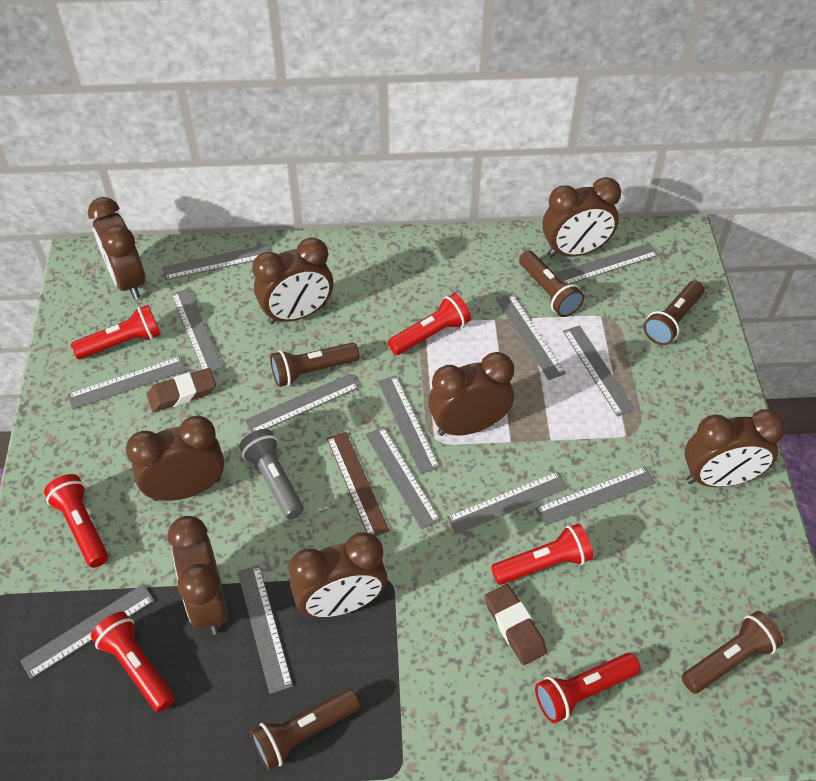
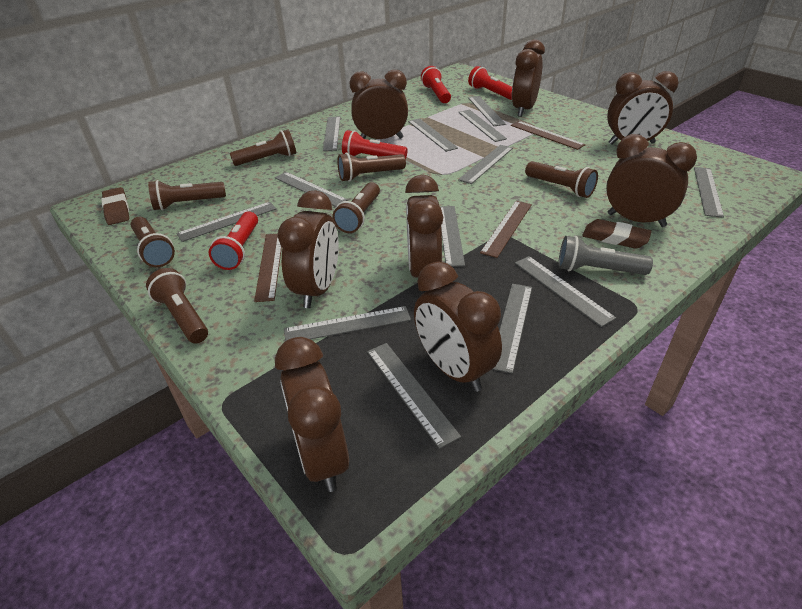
brown flashlight: [250,689,360,770] [270,342,359,387] [519,251,584,317] [643,281,704,345] [682,611,783,694] = 5 -> [131,217,175,267] [146,268,208,343] [148,180,226,210] [230,130,296,166] [332,182,380,233] [337,153,406,182] [525,161,598,198] = 7
brown ruler: [327,432,390,536] = 1 -> [254,234,282,302] [480,201,532,258] [511,121,586,150] = 3
red flashlight: [44,474,108,568] [71,305,161,359] [91,612,175,712] [388,293,471,355] [491,523,593,585] [535,653,641,723] = 6 -> [209,211,258,270] [342,130,408,159] [421,66,451,103] [468,66,512,100] = 4

